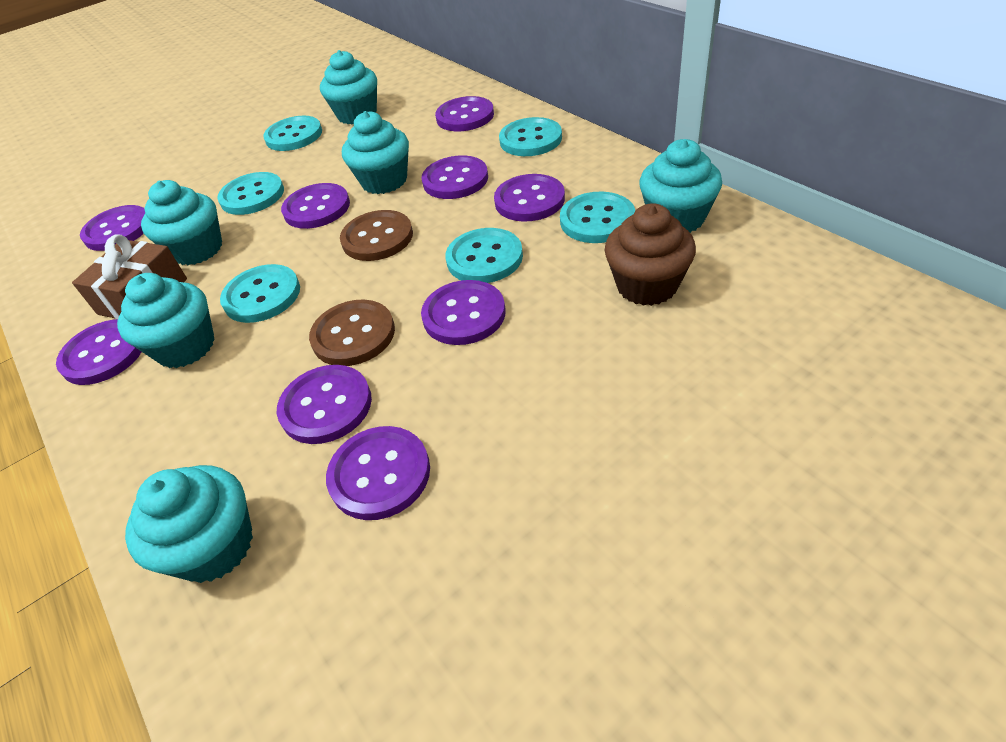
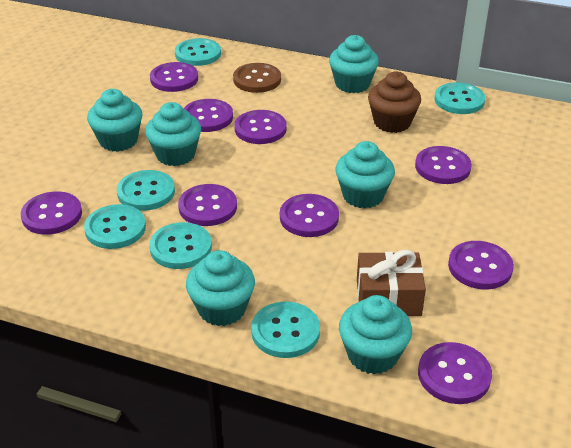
brown button: [309,299,395,366] [340,210,413,261] = 2 -> [233,63,281,93] = 1

